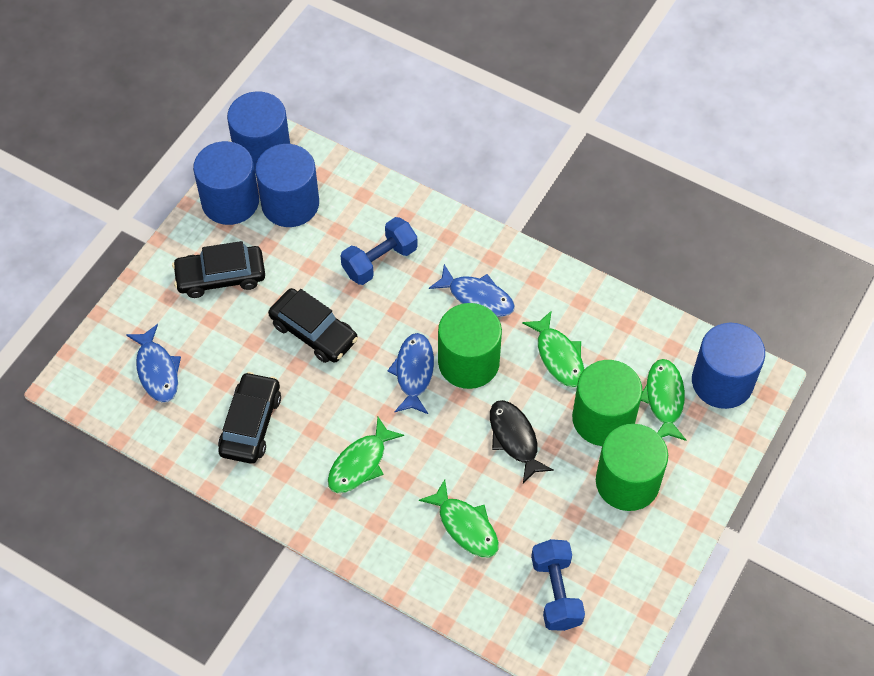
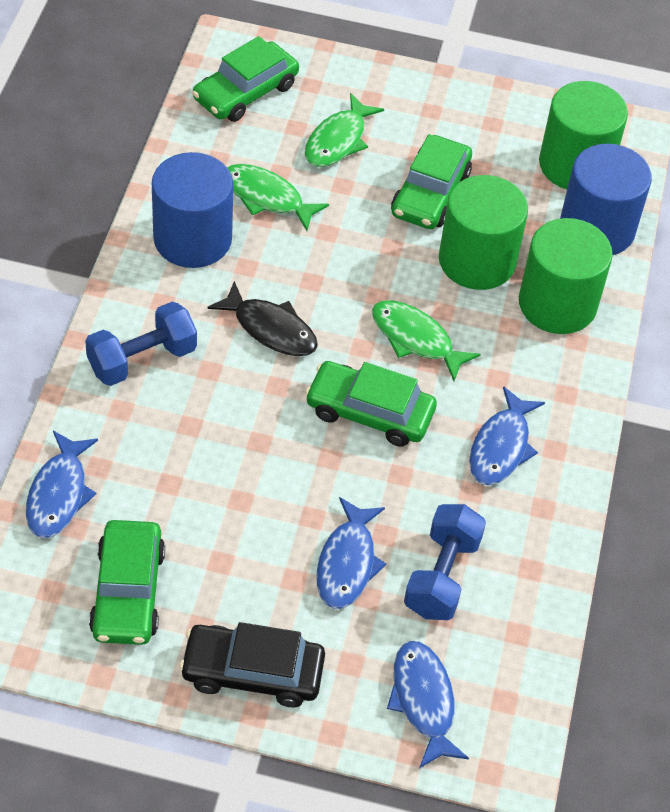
black car: [172,241,265,298] [218,372,281,464] [268,288,358,363] = 3 -> [179,622,325,708] = 1
blue cylinder: [193,141,259,225] [227,91,290,174] [255,144,319,227] [692,323,765,409] = 4 -> [152,152,233,268] [560,144,652,255] = 2
blue fish: [126,324,181,403] [387,333,434,414] [429,264,515,317] = 3 -> [26,431,98,538] [316,497,386,609] [387,641,469,768] [469,386,545,486] = 4
green car: none = 0 -> [89,520,165,645] [192,36,299,122] [305,361,437,447] [391,134,472,229] = 4
green fish: [328,417,404,493] [419,480,499,558] [522,310,585,388] [641,359,686,441] = 4 -> [227,164,329,231] [305,93,384,167] [372,300,481,381] = 3

